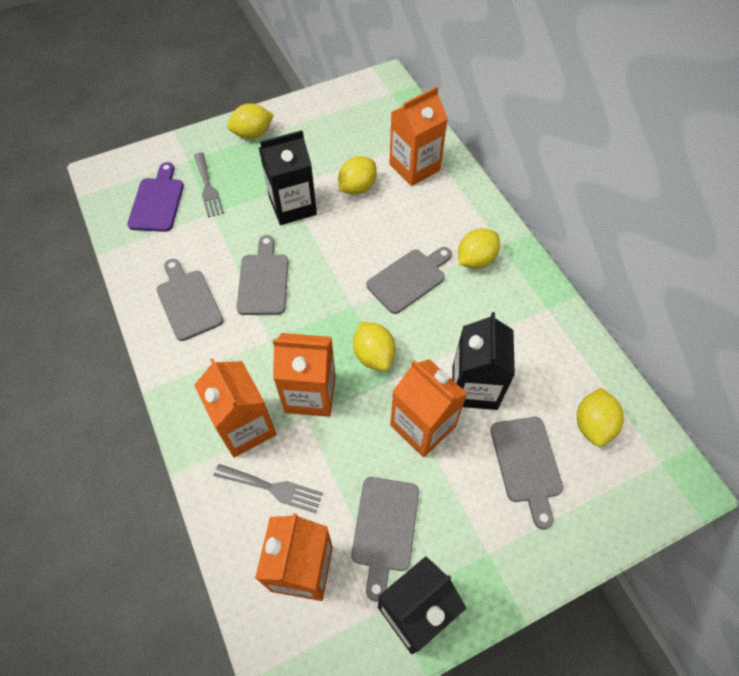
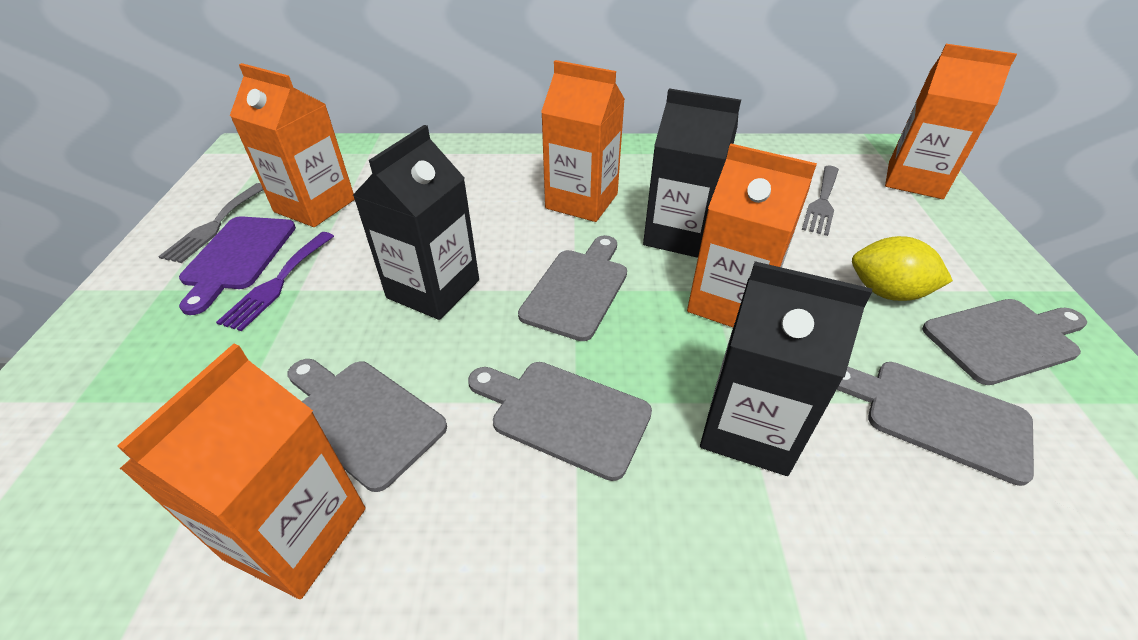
purple fork: none = 0 -> [216,232,334,331] = 1
yellow lemon: [227,103,274,139] [338,156,377,195] [353,322,396,371] [458,228,500,269] [577,388,624,447] = 5 -> [852,236,953,301] = 1

